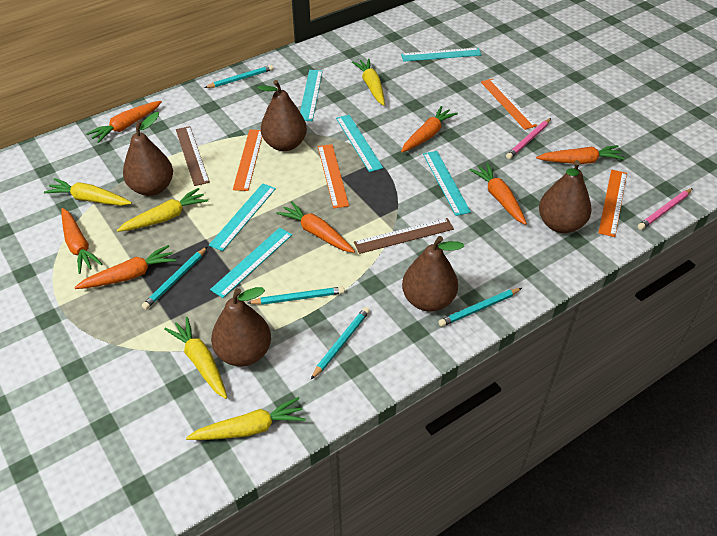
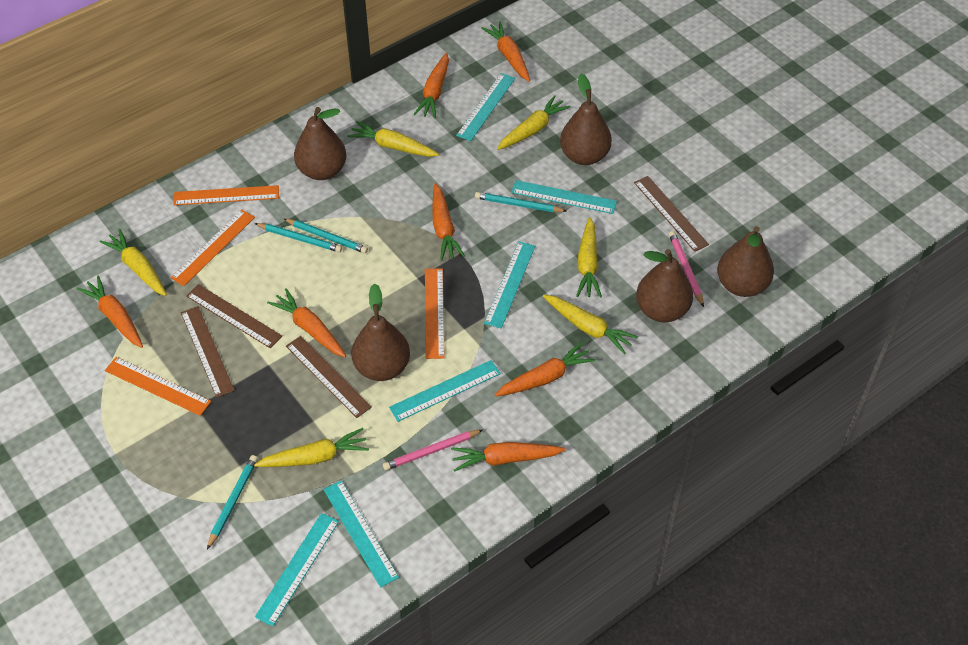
brown ruler: [176,126,210,186] [354,218,454,254] = 2 -> [181,306,235,398] [186,284,282,348] [286,336,372,418] [634,176,709,252] = 4
turquoise pencil: [142,246,208,310] [204,65,273,88] [248,287,345,305] [311,307,370,379] [438,288,522,327] = 5 -> [207,455,258,550] [254,223,342,252] [284,219,368,253] [475,192,566,212] = 4
yellow carrot: [44,178,132,206] [117,188,208,232] [164,317,227,399] [186,397,306,440] [352,59,385,105] = 5 -> [99,229,167,296] [254,428,369,467] [347,121,439,157] [497,95,571,150] [543,295,638,354] [576,217,602,298] = 6

